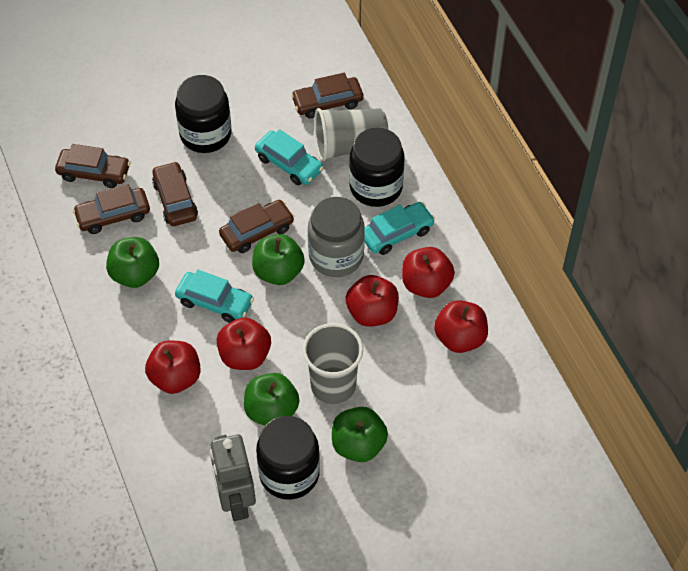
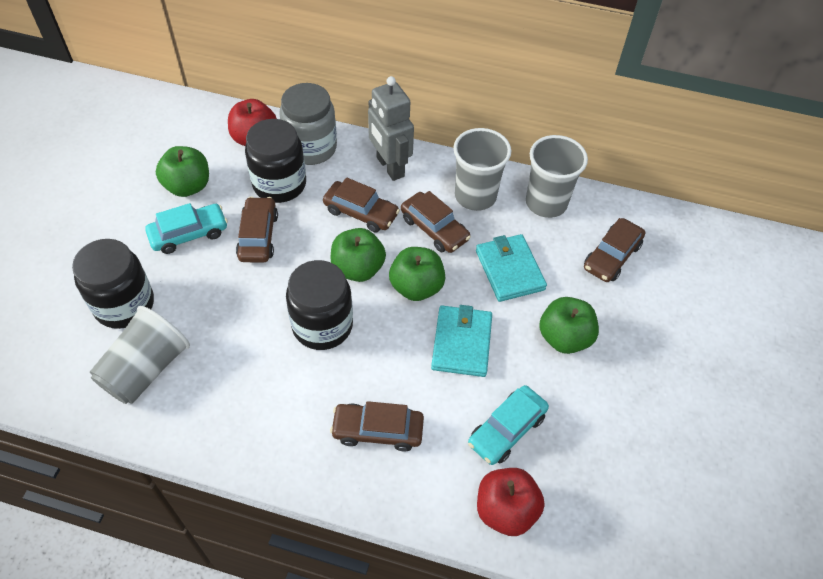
grey cup: [303,323,363,404] [314,108,389,161] = 2 -> [90,306,190,404] [453,128,511,211] [526,135,588,218] = 3
red apple: [145,340,201,394] [217,317,271,370] [345,275,399,327] [402,247,455,298] [434,300,488,353] = 5 -> [228,99,277,146] [477,468,545,536] = 2
turquoise car: [175,269,254,323] [255,129,324,185] [364,202,435,255] = 3 -> [145,203,228,254] [468,385,549,465] = 2
turquoise wallet: none = 0 -> [431,305,492,377] [476,234,547,302] = 2

